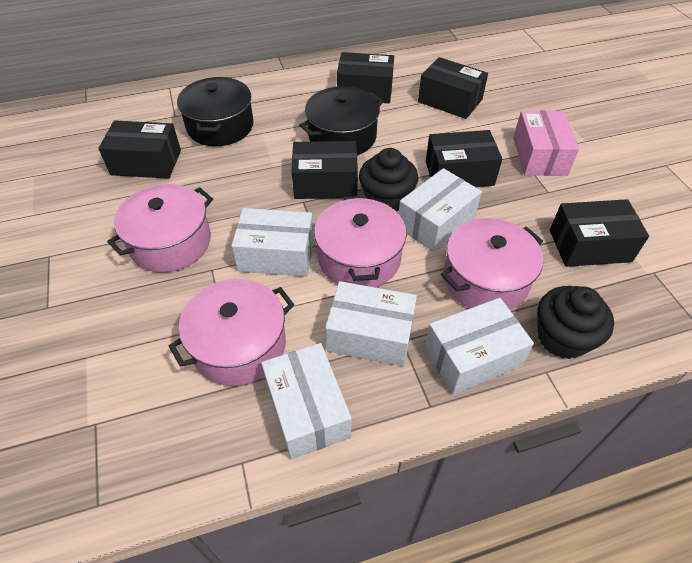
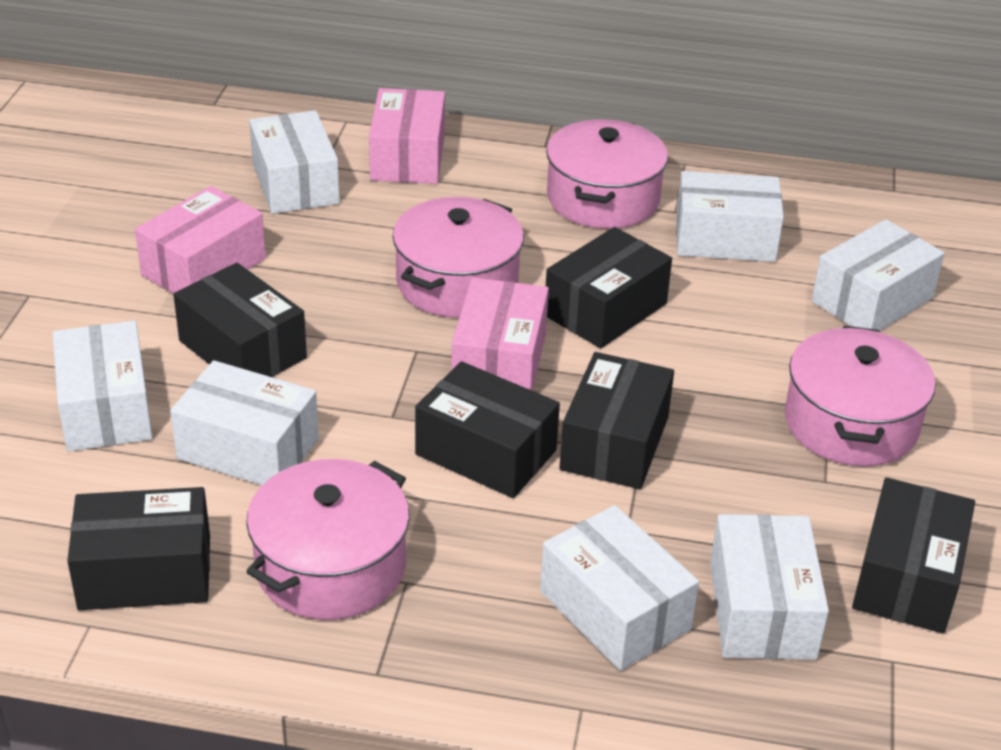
black cupcake: [359,148,418,212] [537,286,614,359] = 2 -> none = 0
black pot: [177,77,254,146] [299,86,384,155] = 2 -> none = 0
pink box: [513,110,579,176] = 1 -> [135,186,266,294] [369,88,445,184] [451,278,549,391] = 3
white box: [231,208,314,277] [261,343,352,460] [325,281,417,366] [399,168,482,252] [425,298,534,395] = 5 -> [52,321,153,452] [170,360,319,485] [249,110,340,214] [540,505,699,671] [676,171,784,262] [710,514,829,660] [812,219,945,331] = 7

